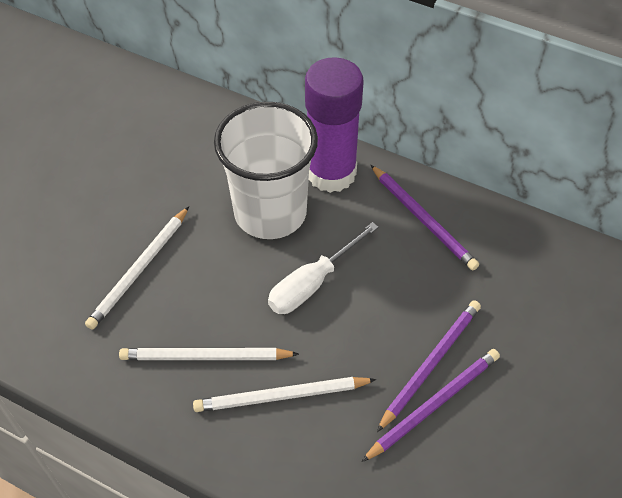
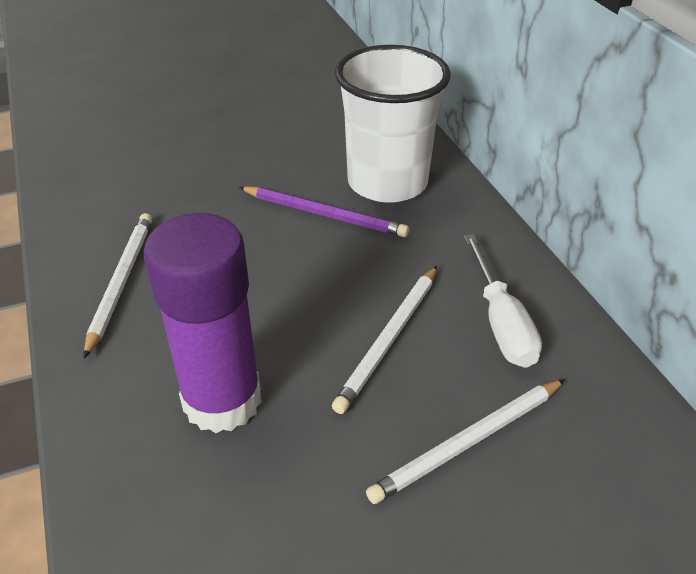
purple pencil: [361,349,500,462] [371,165,479,271] [377,300,481,432] = 3 -> [239,186,409,237] = 1

